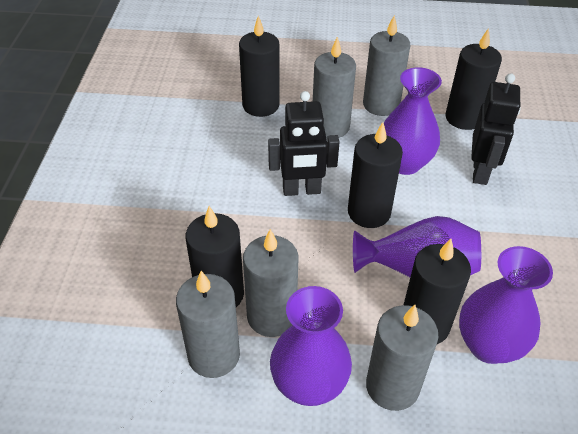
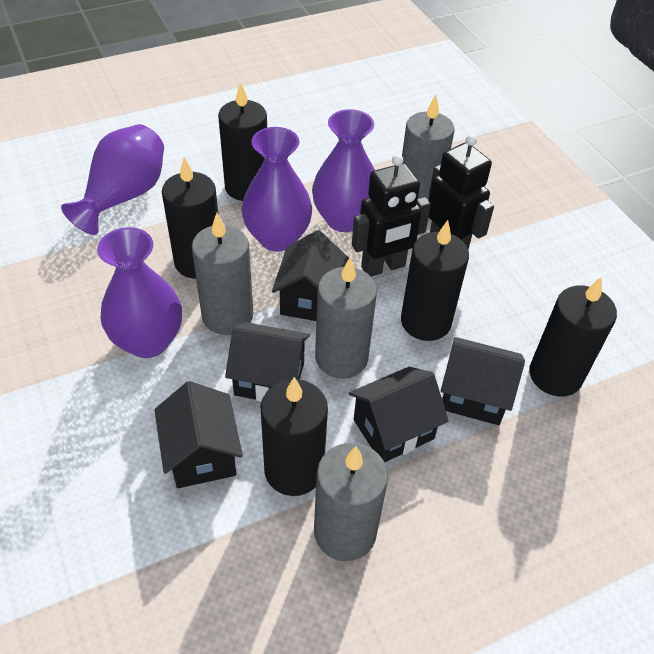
black house: none = 0 -> [154,381,243,488] [225,322,310,402] [272,230,349,321] [349,367,449,462] [441,337,525,425] = 5
grey candle: [176,271,240,378] [243,229,299,337] [313,37,356,139] [363,15,410,116] [366,305,439,411] = 5 -> [192,213,253,335] [314,443,388,561] [315,258,377,379] [402,95,454,201] = 4

